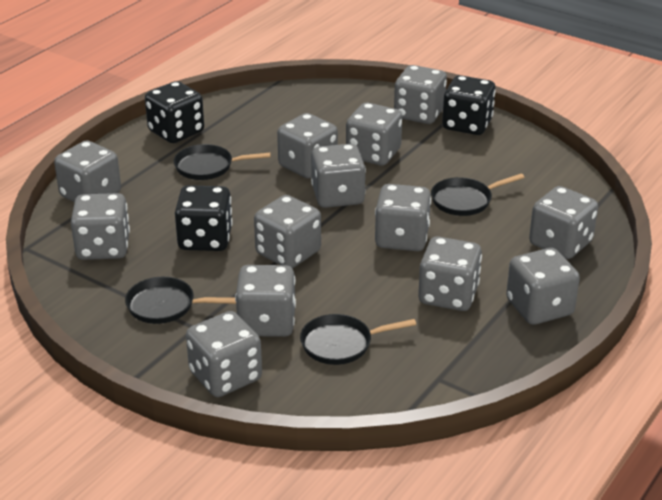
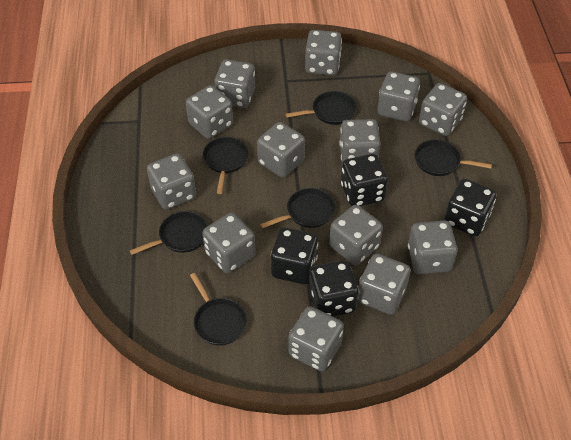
black dice: [145,81,204,143] [175,185,233,251] [442,75,495,135] = 3 -> [271,227,318,284] [309,261,358,317] [341,154,388,206] [444,179,496,236] = 4
black pan: [125,277,236,324] [174,144,271,180] [300,314,416,365] [431,174,525,216] = 4 -> [130,211,208,255] [190,273,247,346] [203,137,248,194] [260,188,335,229] [286,91,357,125] [415,139,492,176] = 6

